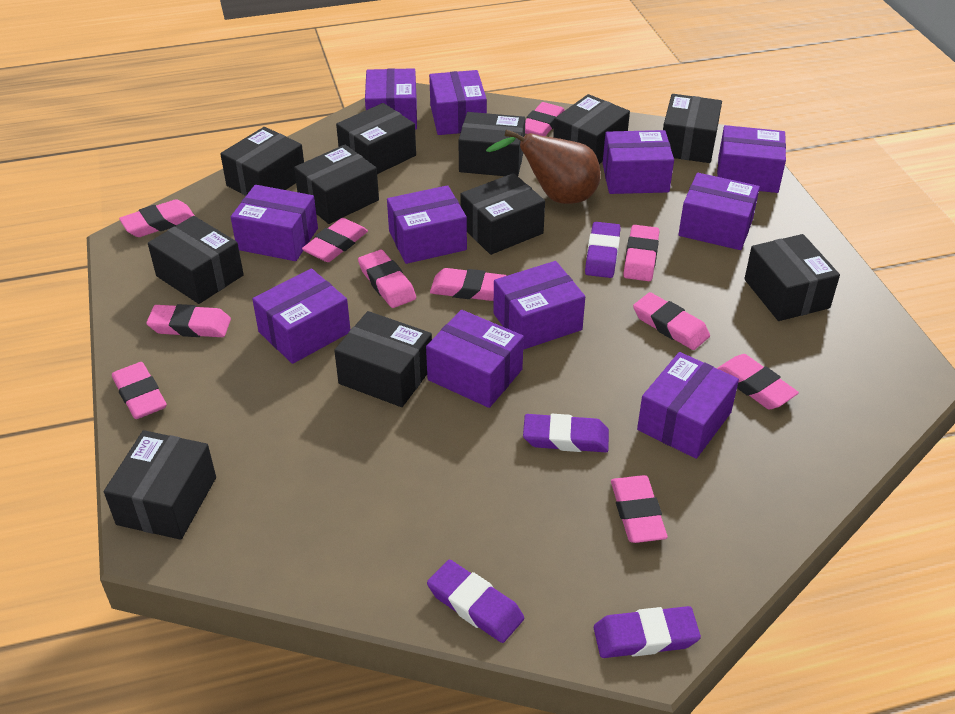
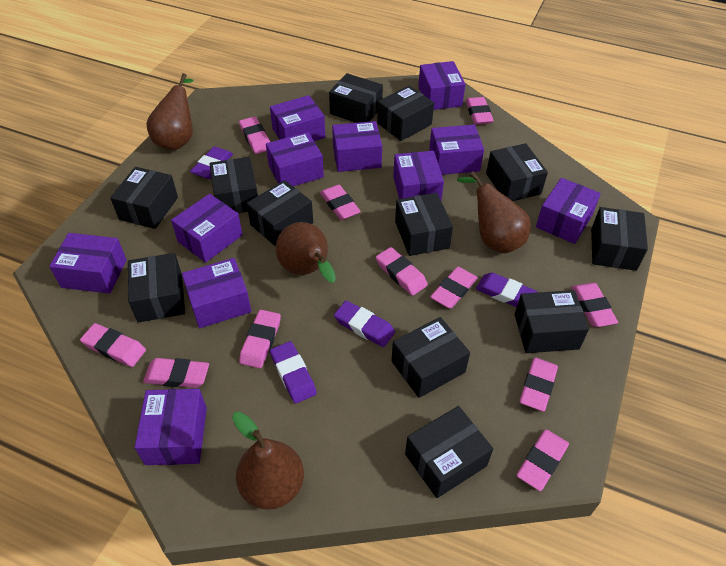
black box: [104,430,216,540] [148,216,244,304] [220,127,304,196] [294,145,379,224] [334,311,432,407] [336,103,416,174] [458,112,526,176] [460,173,545,255] [553,94,630,164] [663,94,722,163] [744,234,840,321] = 11 -> [110,167,178,229] [128,253,185,323] [209,157,258,213] [246,180,313,247] [329,73,383,123] [377,86,434,141] [391,317,470,398] [395,193,453,256] [405,406,493,498] [486,143,548,201] [515,290,589,353] [591,207,648,271] = 12
brown pear: [486,130,601,204] = 1 -> [146,73,193,150] [232,412,304,510] [276,222,336,283] [457,172,531,253] = 4

